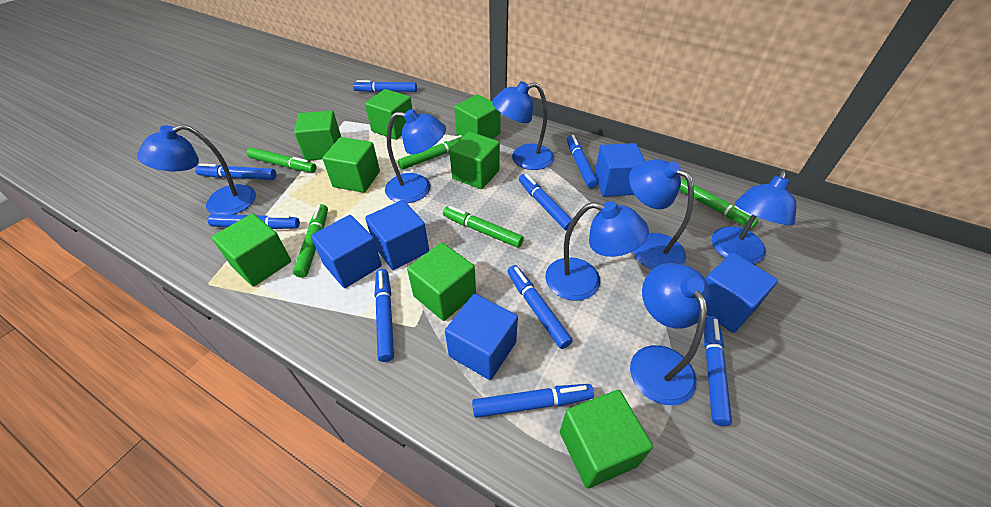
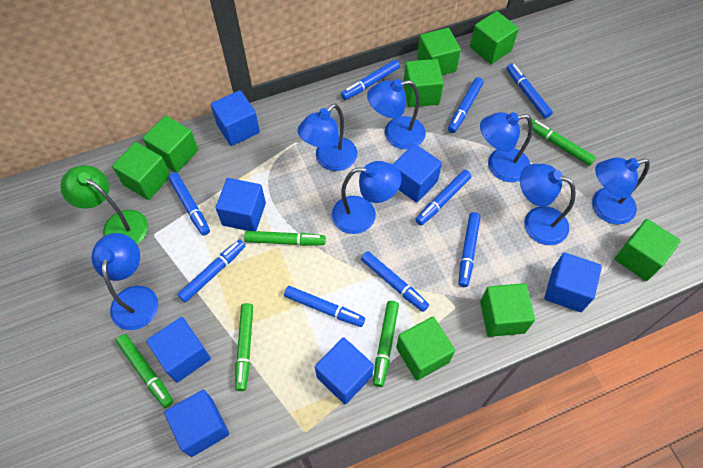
blue cube: [311,215,382,288] [365,200,429,270] [445,294,518,380] [594,143,645,197] [706,253,778,333] = 5 -> [146,317,211,383] [164,390,229,457] [211,90,260,146] [216,178,266,231] [315,337,374,404] [393,144,442,203] [544,253,602,312] = 7
green lamp: none = 0 -> [60,165,148,244] = 1

